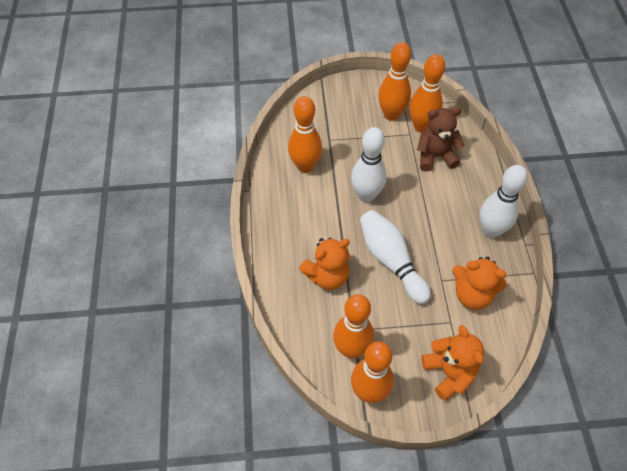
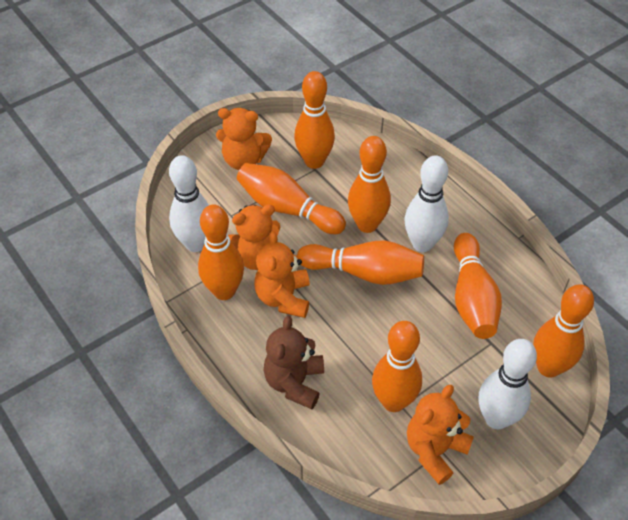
orange bowling pin: [288,96,322,173] [333,294,374,359] [351,341,394,403] [378,42,411,121] [409,54,445,133] = 5 -> [198,204,244,300] [237,163,346,234] [294,71,335,169] [297,241,424,285] [348,136,391,233] [372,321,422,412] [454,233,502,339] [533,284,594,378] = 8
orange teddy bear: [299,238,350,290] [421,325,484,401] [452,256,507,310] = 3 -> [216,108,272,170] [228,204,280,270] [254,231,310,318] [407,385,474,485] = 4

